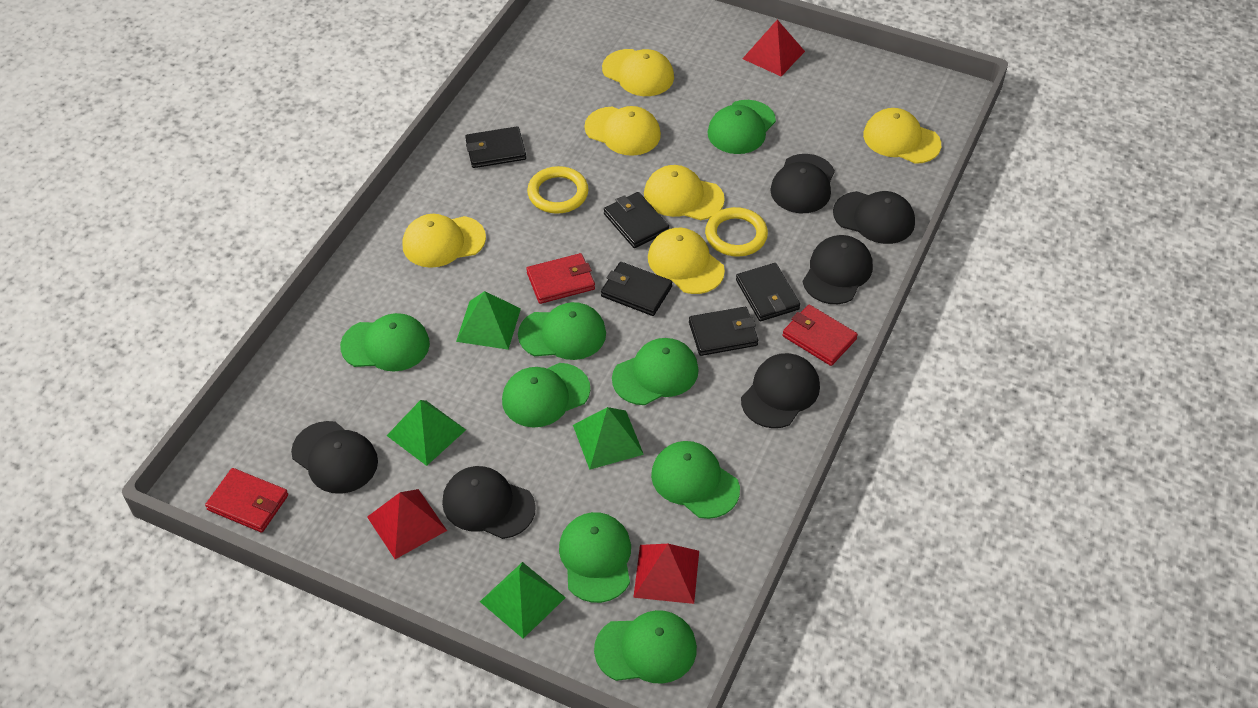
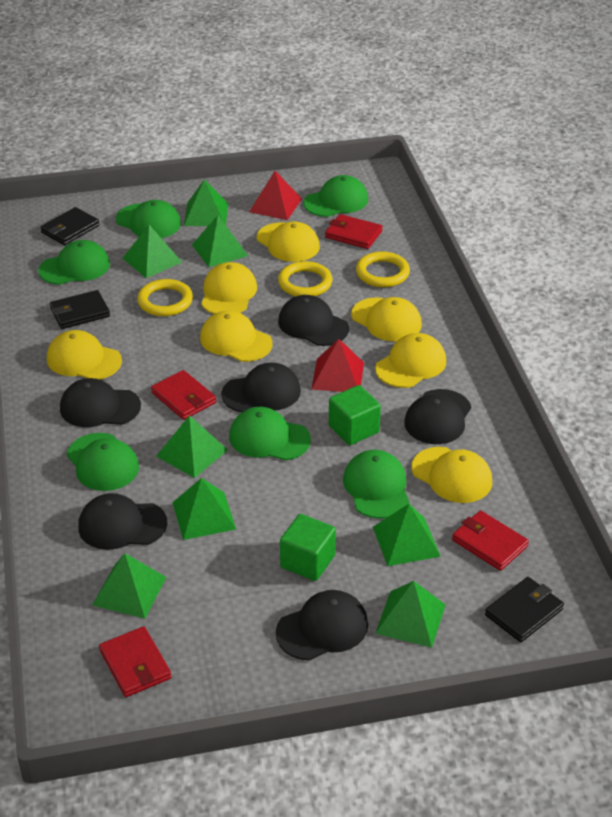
black wallet: [465,126,526,168] [601,262,672,316] [604,192,669,248] [689,307,758,356] [736,263,800,321] = 5 -> [40,207,99,245] [50,290,110,329] [485,577,564,642] = 3
green cap: [340,313,430,371] [502,363,590,427] [518,302,606,360] [559,512,631,603] [594,610,697,684] [612,338,699,405] [651,441,740,519] [708,100,776,154] = 8 -> [38,240,110,285] [67,433,139,491] [116,200,181,238] [229,407,311,461] [303,175,368,217] [343,450,409,519] = 6
green cube: none = 0 -> [280,514,336,581] [329,385,381,445] = 2
green pyramid: [387,400,466,466] [456,291,521,350] [480,562,566,639] [573,407,644,470] = 4 -> [92,553,166,619] [123,225,182,278] [156,415,228,478] [172,478,236,540] [184,179,228,226] [192,215,248,267] [373,504,441,566] [375,581,446,648] = 8
red pyramid: [367,489,447,559] [633,544,699,604] [742,20,805,77] = 3 -> [249,171,302,220] [312,339,364,392] = 2
red wallet: [205,468,288,533] [526,253,595,304] [782,305,858,366] = 3 -> [99,626,172,697] [151,370,216,420] [325,214,382,249] [452,510,529,571] = 4
yellow cap: [402,214,486,268] [584,106,661,156] [602,49,674,96] [644,165,725,220] [648,228,725,294] [863,108,941,164] = 6 -> [47,330,122,380] [200,311,273,362] [201,262,257,314] [257,221,320,262] [351,297,422,342] [375,333,446,388] [412,447,492,503] = 7
yellow ring: [527,166,589,214] [705,207,768,257] = 2 -> [137,279,193,316] [278,261,333,296] [356,252,410,287] = 3

